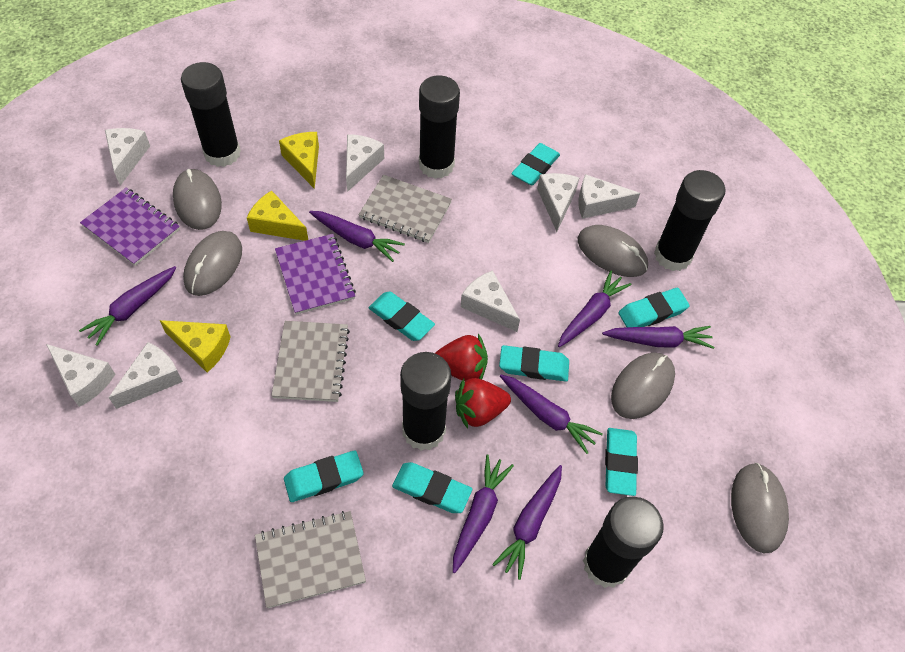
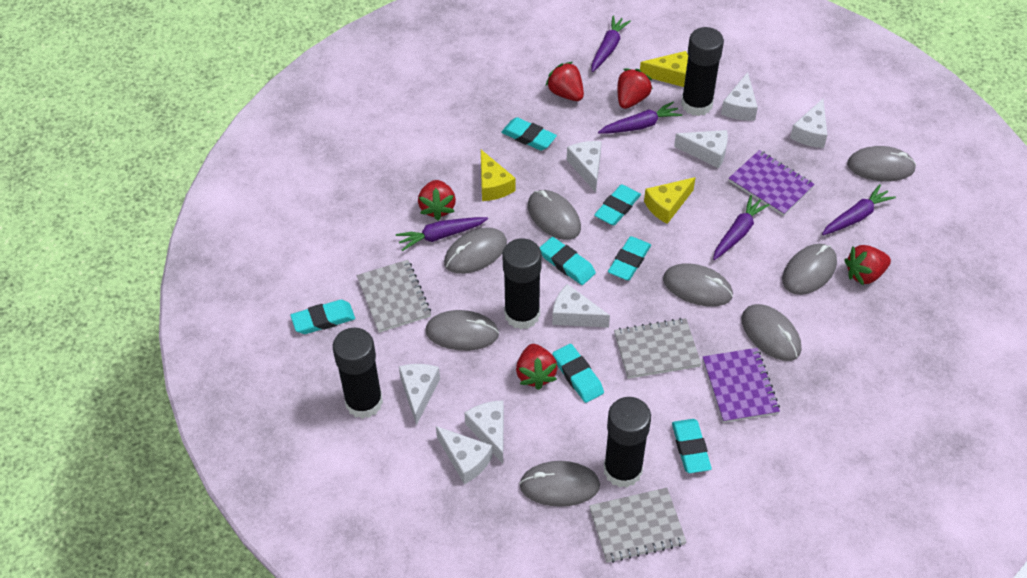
black glue stick: [181,62,241,167] [400,352,451,451] [419,75,460,179] [583,496,664,588] [654,170,726,271] = 5 -> [333,328,383,419] [502,238,542,329] [604,397,651,488] [681,27,724,116] = 4
grey mouse: [173,169,222,230] [183,231,242,296] [578,225,648,277] [611,353,675,419] [731,463,789,554] = 5 -> [425,310,499,351] [444,228,507,274] [519,461,600,507] [528,190,581,240] [663,263,733,307] [741,304,801,361] [782,244,837,295] [847,146,916,181] = 8
purple carrot: [79,266,177,346] [309,211,405,262] [453,455,514,573] [492,465,562,580] [500,375,603,454] [558,271,632,347] [602,326,715,349] = 7 -> [396,217,488,251] [592,16,631,72] [598,102,682,134] [713,195,770,260] [822,185,896,235] = 5
red strawberry: [435,334,488,381] [455,378,511,428] = 2 -> [418,180,456,220] [516,344,558,390] [546,62,584,101] [617,69,653,109] [845,245,891,286] = 5
white cheese: [46,344,115,407] [105,128,150,186] [109,342,183,409] [346,134,384,192] [461,270,520,332] [537,173,579,232] [578,174,640,219] = 7 -> [399,364,440,426] [436,426,493,484] [464,400,504,464] [552,284,610,328] [567,141,602,193] [674,130,728,168] [721,72,758,121] [790,99,827,148] = 8

